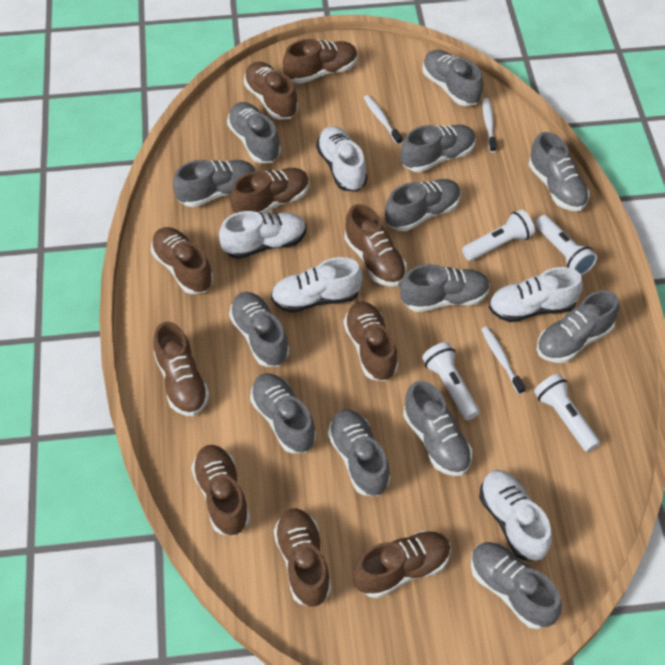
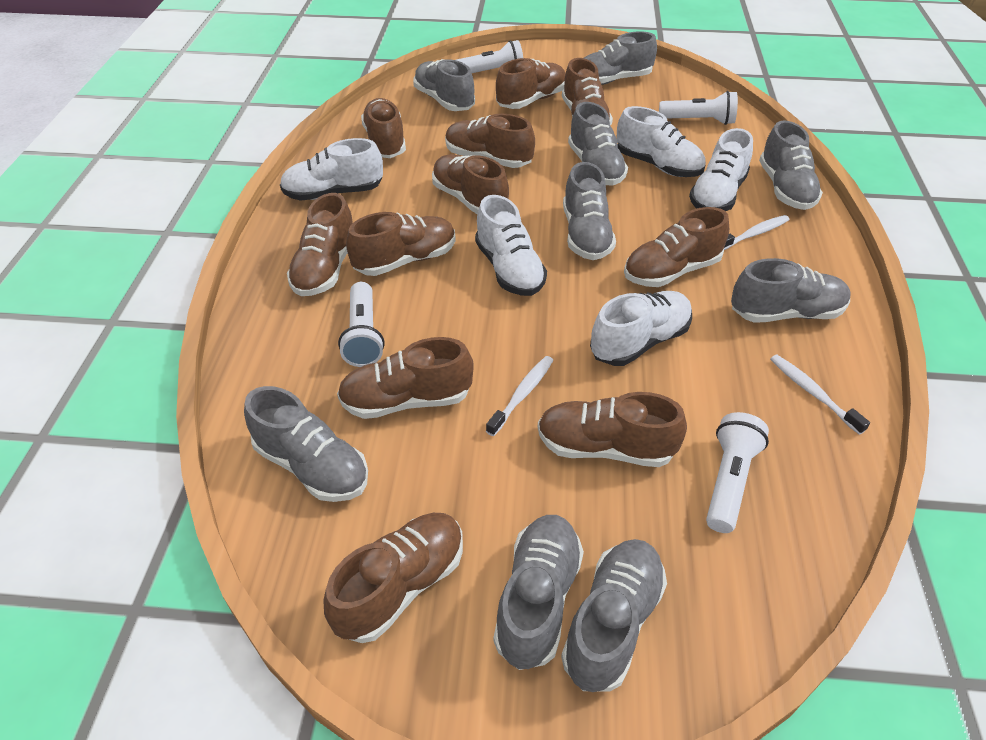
brown shoe: [151,227,213,294] [154,321,210,416] [191,445,250,536] [230,168,309,213] [244,62,298,120] [274,508,331,607] [283,39,358,84] [344,301,398,381] [345,204,407,287] [353,531,451,598] = 10 -> [287,193,353,296] [324,513,463,643] [337,337,474,419] [346,212,456,276] [361,98,406,158] [432,154,509,214] [445,114,535,168] [496,58,565,109] [538,392,687,467] [562,58,613,126] [624,207,729,287] = 11
grey shoe: [173,160,256,207] [227,102,281,163] [229,292,290,367] [250,373,316,454] [328,409,391,496] [385,179,461,231] [400,264,490,312] [401,125,476,172] [403,381,472,476] [422,50,483,106] [471,542,562,629] [529,132,589,211] [537,290,619,363] = 13 -> [244,386,368,502] [413,59,475,111] [494,515,584,670] [561,539,667,692] [563,162,616,260] [568,102,628,186] [584,31,657,85] [731,258,851,323] [759,120,823,210] = 9

